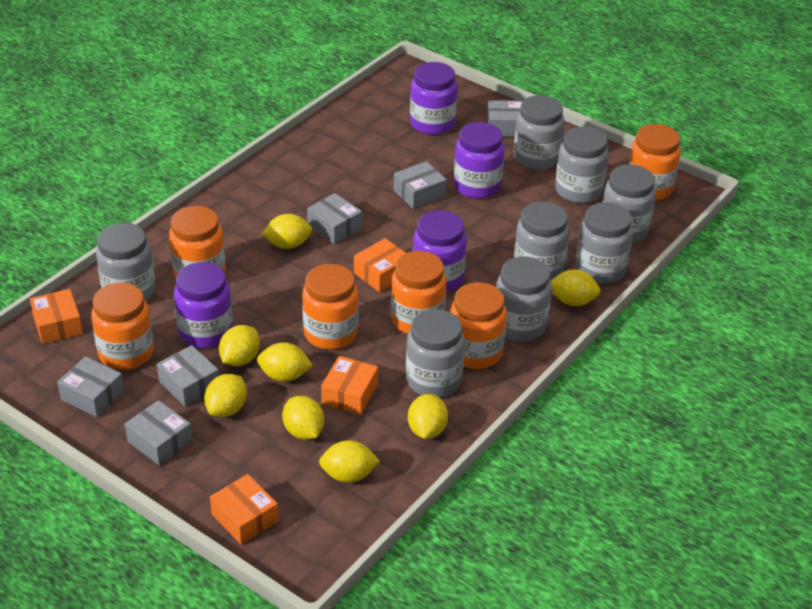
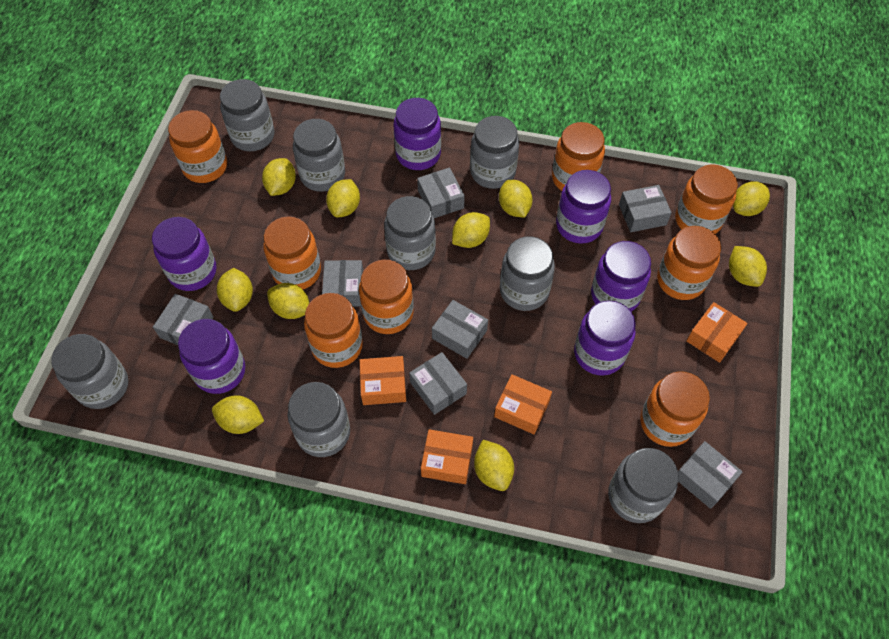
grey box: [57,356,124,417] [125,400,192,465] [157,345,219,407] [307,193,362,244] [394,161,447,209] [487,100,523,137] = 6 -> [153,294,214,345] [322,260,364,307] [409,352,467,415] [417,168,465,218] [432,300,488,359] [619,185,672,232] [678,441,742,509] = 7
orange jar: [91,283,154,370] [169,206,226,278] [302,264,359,350] [391,251,447,334] [450,282,507,369] [629,124,681,200] = 6 -> [168,110,227,183] [263,217,321,290] [304,293,363,368] [359,259,413,334] [552,122,605,191] [640,371,710,447] [657,226,721,300] [675,164,738,234] = 8
purple jar: [174,262,233,348] [410,62,457,135] [413,210,467,292] [454,122,505,199] = 4 -> [152,217,217,291] [178,319,245,394] [394,98,441,170] [556,170,611,244] [574,300,636,376] [591,241,651,312] = 6
yellow lemon: [204,374,247,417] [219,325,260,366] [257,343,313,382] [262,214,312,249] [282,396,324,440] [319,440,380,483] [408,394,448,439] [551,270,601,306] = 8 -> [212,395,264,434] [217,268,253,312] [262,158,296,196] [267,283,309,319] [326,179,360,217] [452,212,490,248] [474,440,514,491] [499,180,533,217] [729,246,767,287] [733,181,770,216] = 10

